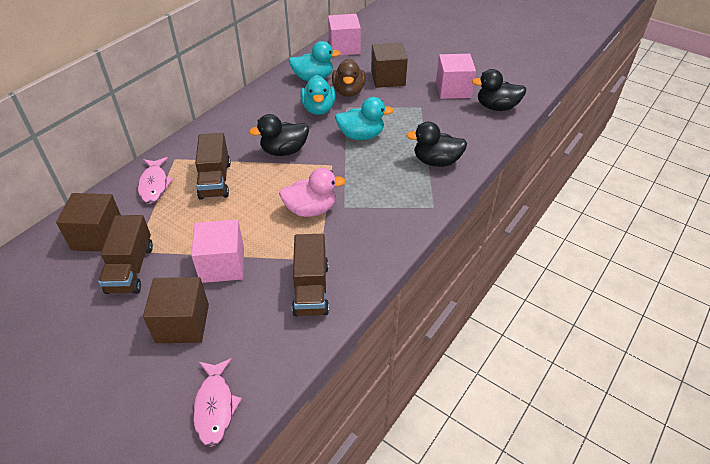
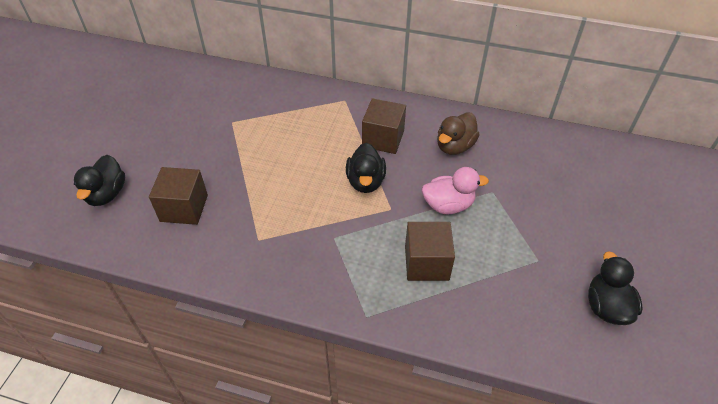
brown truck: [98,215,153,294] [195,133,231,200] [292,234,329,316] = 3 -> none = 0
pink cube: [191,220,244,283] [328,14,361,56] [436,54,476,99] = 3 -> none = 0
pink fish: [138,157,174,204] [193,358,242,447] = 2 -> none = 0
turquoise duck: [289,41,341,81] [300,75,335,115] [335,97,394,140] = 3 -> none = 0

